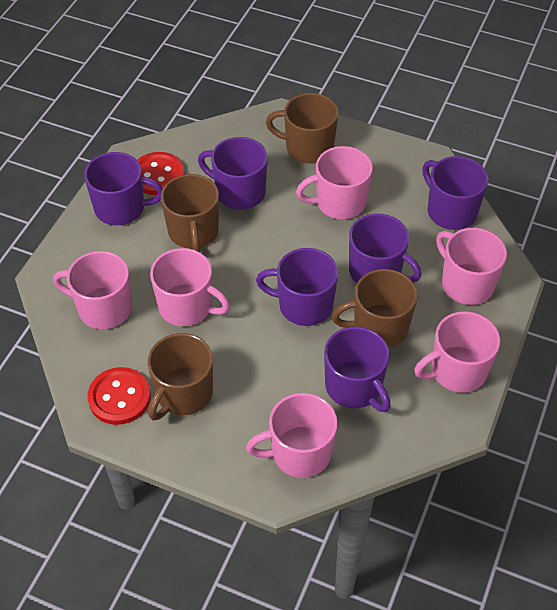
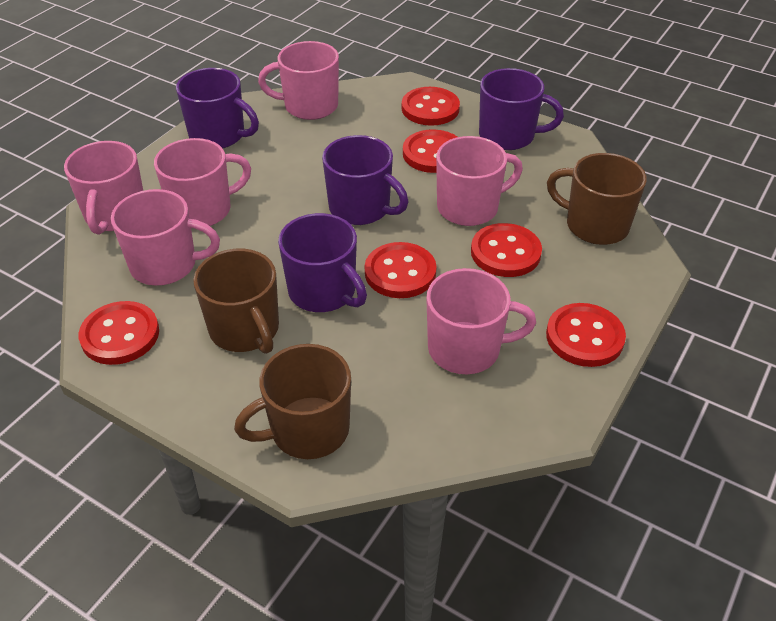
brown mug: [147,333,213,421] [161,174,219,252] [266,93,339,164] [332,269,418,348] = 4 -> [193,249,279,354] [234,344,351,459] [547,153,647,245] = 3
purple mug: [84,152,163,225] [198,137,268,210] [256,248,338,326] [324,327,391,412] [349,214,422,283] [422,156,488,230] = 6 -> [176,68,259,148] [278,213,367,312] [322,135,408,225] [479,68,564,150] = 4
red button: [87,367,151,425] [137,152,185,195] = 2 -> [79,301,159,365] [365,242,437,298] [402,87,460,126] [403,129,457,173] [471,223,542,277] [546,303,626,367] = 6

